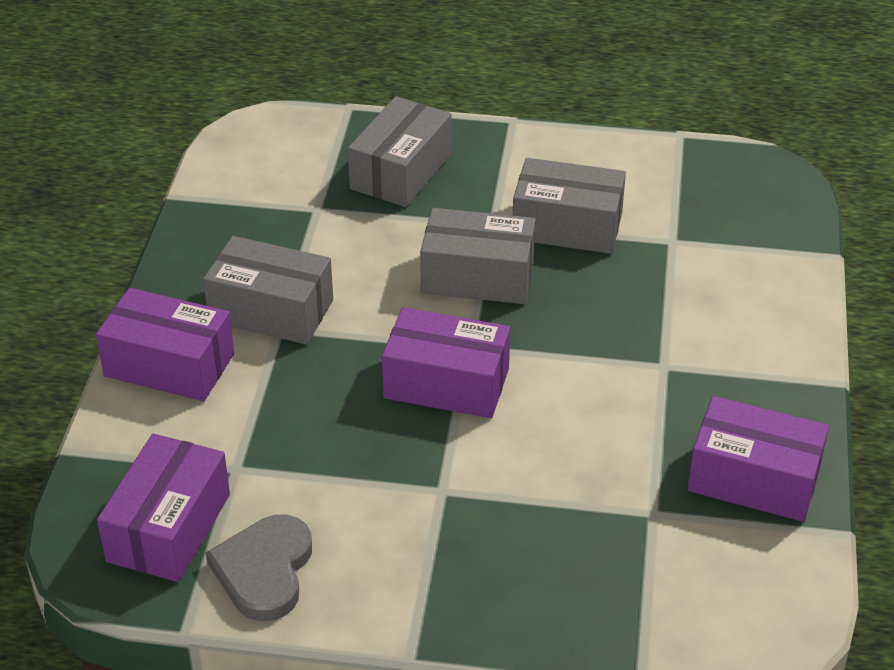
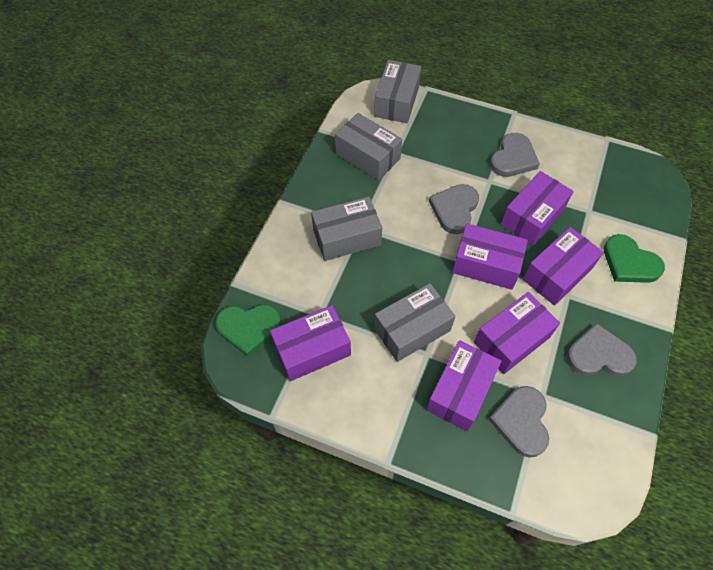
green heart: none = 0 -> [215,304,281,357] [604,234,665,283] = 2
grey heart: [206,514,312,621] = 1 -> [429,184,479,234] [488,386,549,457] [490,133,540,177] [567,323,637,377] = 4
purple box: [96,288,234,401] [97,433,230,582] [382,307,510,418] [687,396,829,522] = 4 -> [270,305,351,381] [426,340,501,431] [452,223,528,290] [474,292,560,374] [500,171,574,246] [523,227,604,306] = 6

